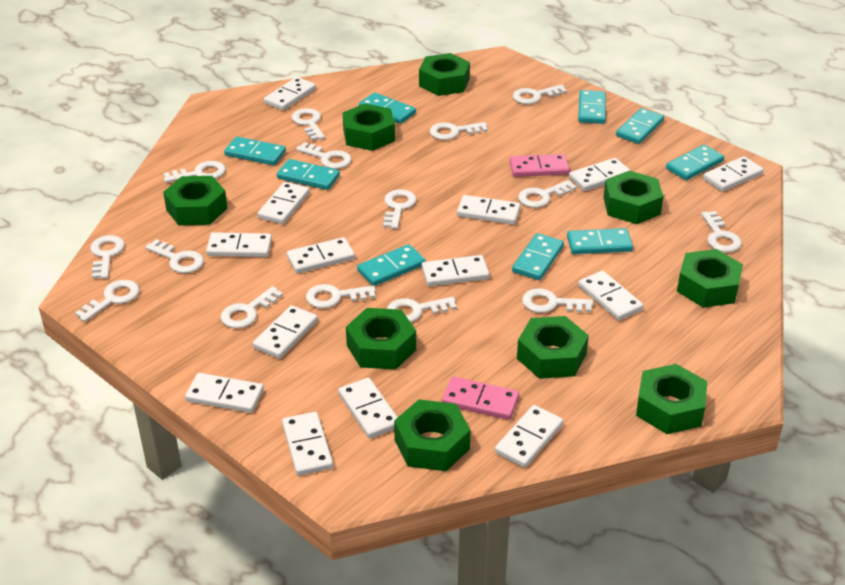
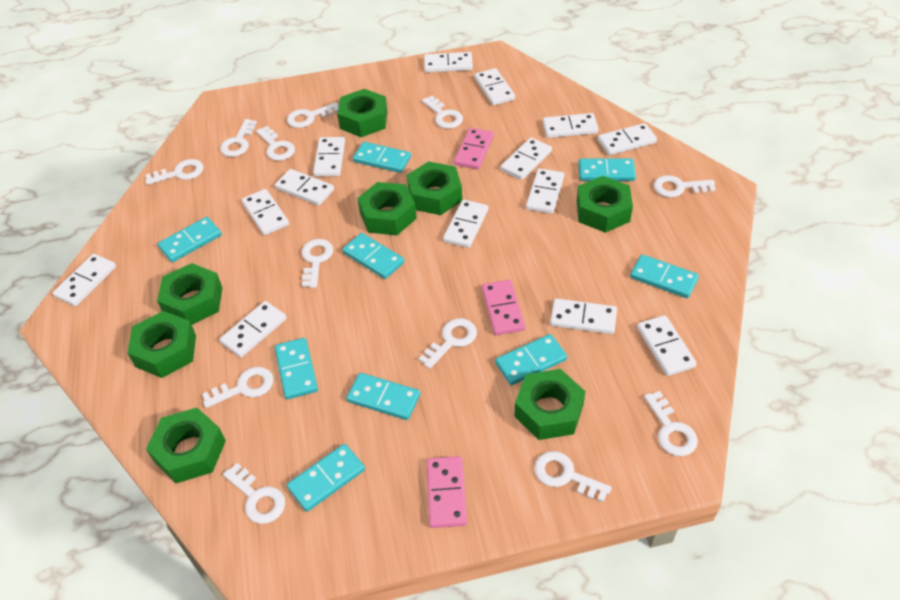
green nut: [163,176,228,226] [342,103,395,151] [346,308,416,370] [394,399,471,471] [419,53,470,96] [517,316,589,379] [603,171,664,224] [636,364,707,434] [677,249,743,308] = 9 -> [127,311,196,378] [146,408,226,483] [157,263,222,325] [337,89,388,137] [357,182,417,235] [407,161,462,215] [514,369,586,440] [577,176,633,233] = 8
pink domino: [442,377,519,420] [509,154,570,177] = 2 -> [427,456,467,528] [454,128,494,169] [482,280,525,335] = 3
white key: [75,280,140,322] [90,235,125,279] [145,239,204,273] [164,161,226,183] [221,286,283,328] [292,108,325,141] [296,142,351,169] [306,284,376,308] [383,189,417,229] [387,297,457,322] [430,122,488,140] [513,84,567,104] [518,180,577,208] [522,288,593,313] [701,211,742,252] = 15 -> [145,159,203,185] [202,367,274,408] [220,119,257,157] [223,463,285,524] [256,126,295,161] [287,102,339,128] [301,239,333,288] [419,318,477,369] [422,96,463,129] [534,451,612,502] [644,391,698,456] [654,175,716,197] = 12

